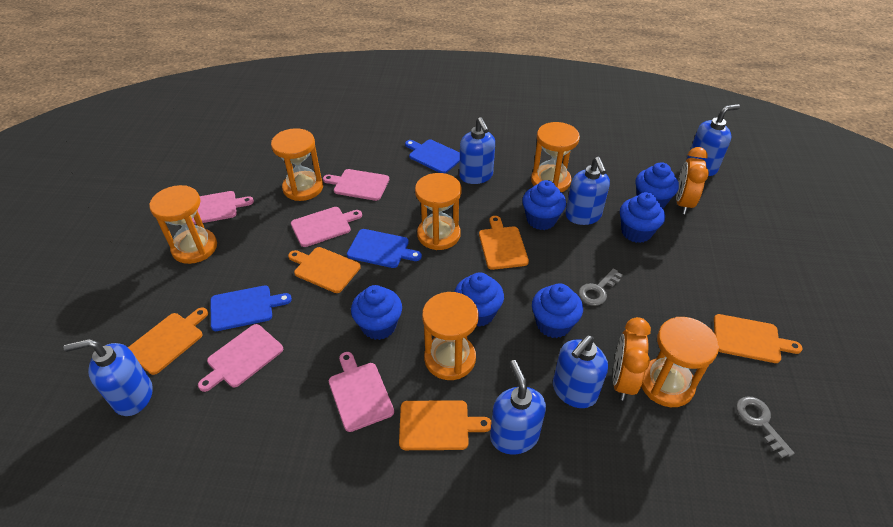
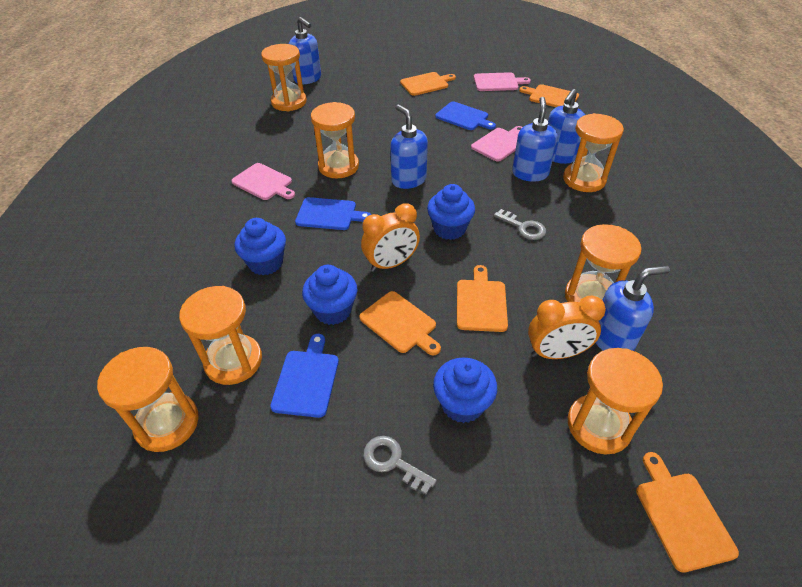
blue cupcake: [351,285,402,340] [454,272,504,327] [522,180,566,230] [532,283,583,338] [620,192,665,243] [635,162,679,208] = 6 -> [235,218,286,275] [302,265,357,325] [427,184,475,240] [433,358,497,423] = 4
blue soap dispenser: [64,339,153,416] [459,117,495,184] [490,360,546,454] [553,335,608,408] [565,157,610,225] [687,104,740,176] = 6 -> [289,17,321,84] [390,105,428,189] [512,97,558,182] [548,89,585,164] [596,266,670,351] = 5
orange hourglass: [149,185,217,264] [271,128,323,201] [415,173,461,250] [422,292,479,380] [531,122,580,192] [641,317,719,407] = 6 -> [97,347,199,452] [179,286,262,385] [261,44,307,111] [311,102,359,178] [563,113,624,192] [565,224,642,302] [568,348,663,455] = 7
pink cutting board: [192,191,254,225] [198,324,283,392] [291,207,362,247] [323,169,389,201] [329,352,394,432] = 5 -> [231,163,295,200] [471,126,523,162] [474,72,531,91] = 3

